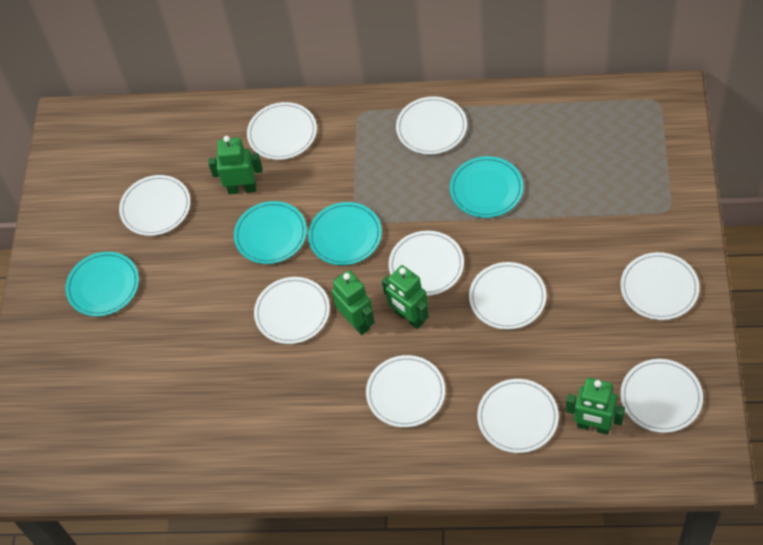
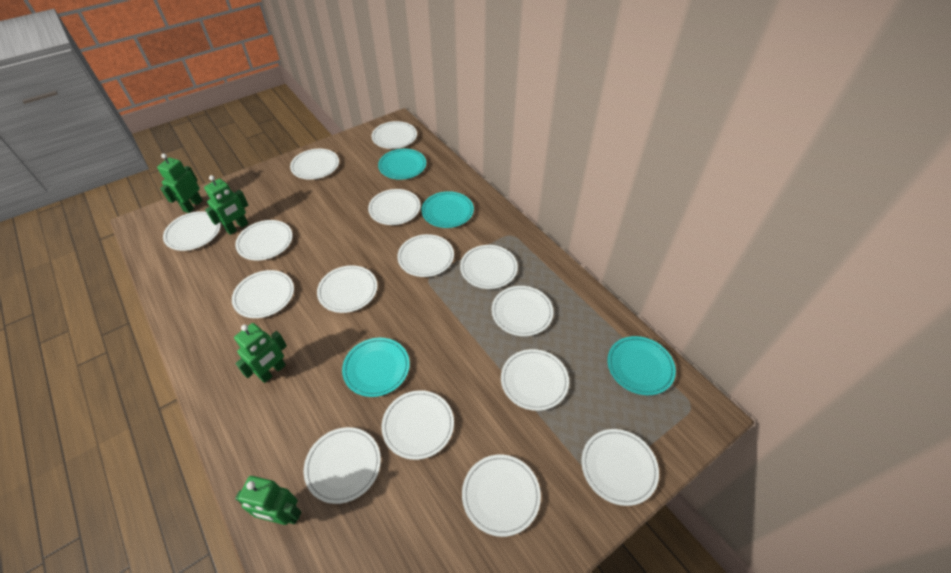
white plate: [119,175,191,236] [247,102,317,160] [254,277,330,344] [366,355,445,428] [389,231,464,296] [396,96,467,155] [469,262,546,330] [477,379,559,453] [620,252,699,320] [620,359,703,433] = 10 -> [163,211,221,251] [232,270,294,318] [235,220,293,260] [290,149,339,180] [304,427,381,504] [317,265,377,313] [368,189,420,225] [371,121,417,149] [382,390,454,460] [397,234,454,277] [460,245,518,289] [462,455,541,537] [491,286,553,336] [501,349,569,411] [581,429,659,506] = 15

